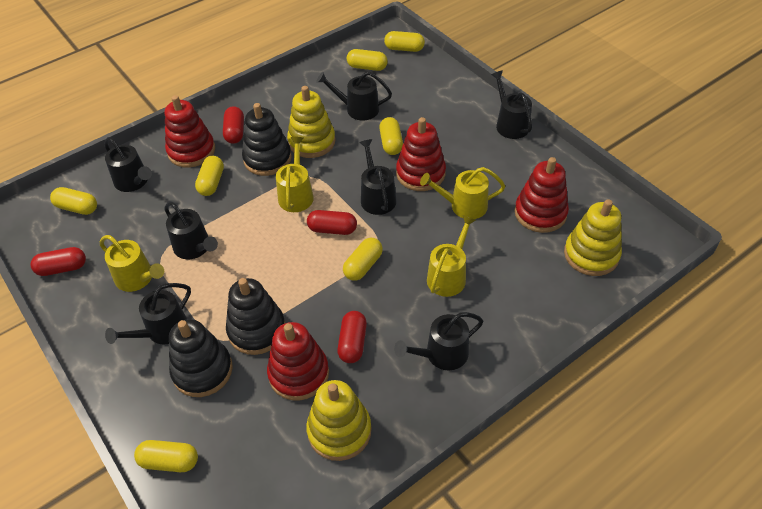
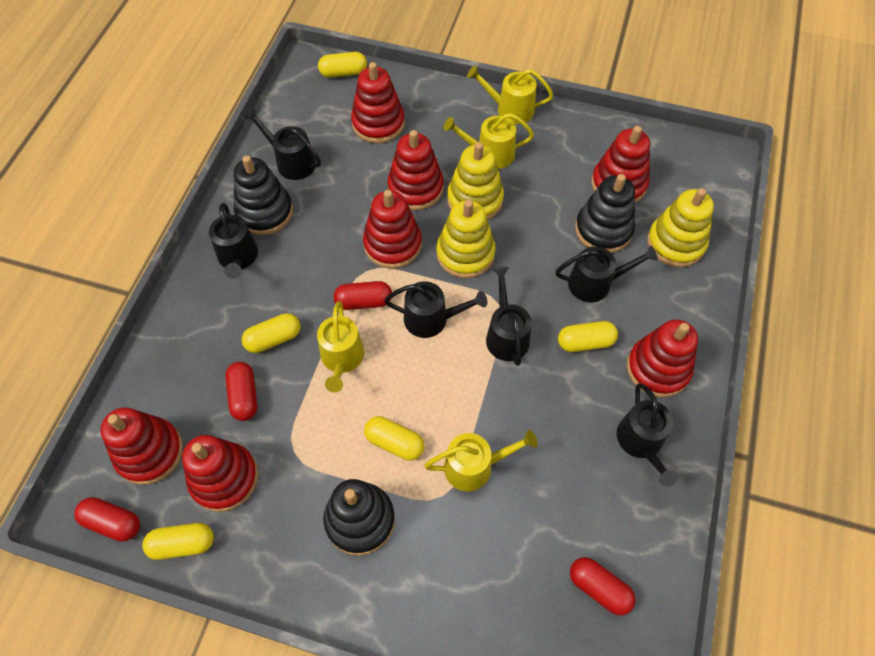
black watering can: [105,137,152,192] [105,283,191,345] [165,202,218,259] [316,72,392,120] [359,139,396,215] [394,312,483,370] [491,70,532,139] = 7 -> [209,203,258,279] [244,108,321,180] [384,281,487,338] [486,267,532,366] [556,245,658,302] [617,383,678,487] = 6
red stacking toy: [165,95,215,168] [267,322,329,401] [396,117,446,191] [515,157,569,233] = 4 -> [100,408,183,485] [182,435,258,512] [351,62,405,143] [363,190,422,269] [387,130,444,210] [592,126,650,203] [627,319,698,397] = 7
yellow capsule: [50,187,97,215] [134,440,198,472] [195,156,224,196] [343,238,383,281] [347,49,388,71] [379,117,403,155] [384,31,425,52] = 7 -> [142,523,214,560] [242,313,301,353] [318,52,367,78] [364,416,424,461] [558,321,618,352] = 5

